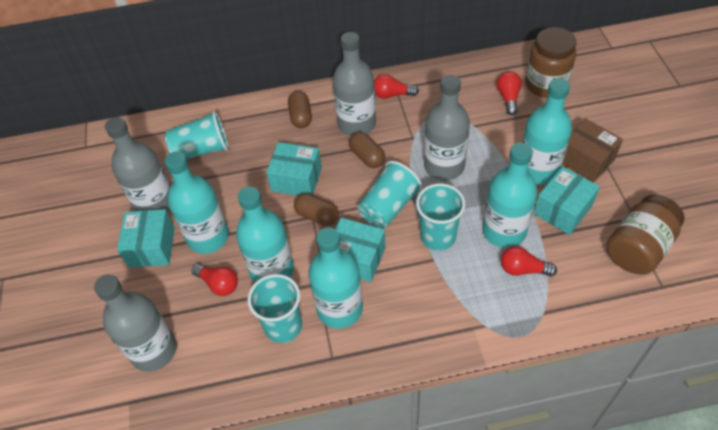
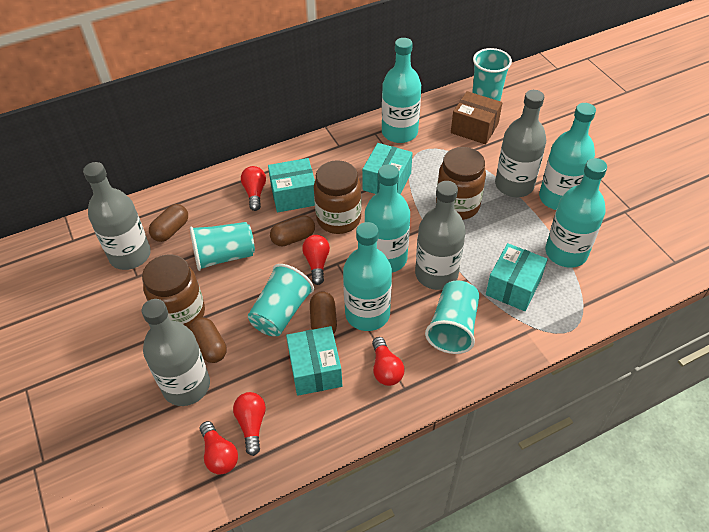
brown capsule: [288,91,312,128] [294,193,339,226] [349,132,385,168] = 3 -> [149,204,188,242] [189,318,227,363] [270,215,315,246] [310,292,337,334] = 4
brown jar: [525,27,576,98] [606,194,685,275] = 2 -> [142,255,205,328] [314,160,362,234] [436,147,486,220] = 3
red light bulb: [192,264,238,296] [374,74,419,99] [497,71,522,115] [501,246,557,276] = 4 -> [200,421,238,475] [233,392,266,456] [241,166,266,211] [302,235,330,285] [372,337,405,386] = 5

